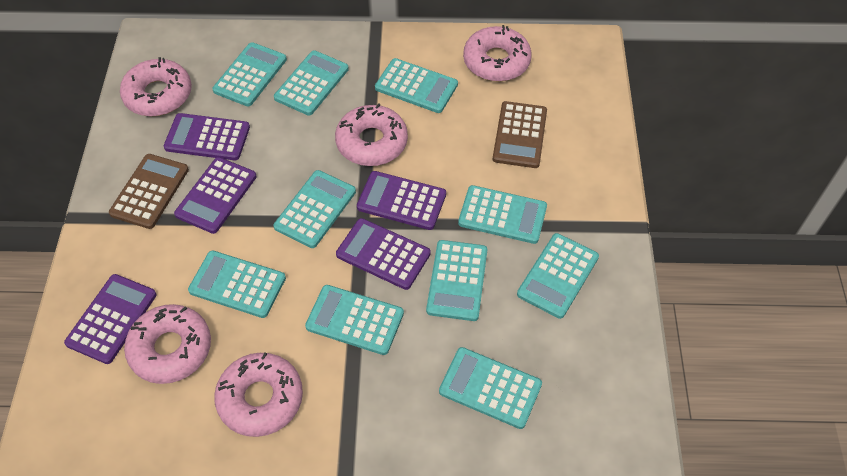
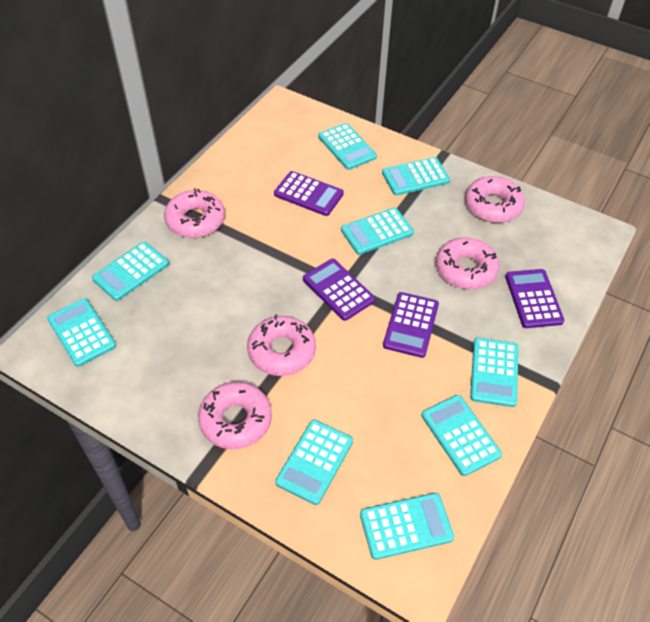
brown calculator: [109,154,189,229] [493,101,547,168] = 2 -> none = 0
purple calculator: [64,274,157,364] [164,113,250,160] [174,157,257,234] [336,218,431,290] [357,171,446,230] = 5 -> [274,171,344,216] [303,259,375,321] [383,292,439,358] [505,269,564,328] = 4
turquoise calculator: [188,250,286,318] [212,42,287,107] [273,170,356,248] [274,50,349,116] [305,285,404,355] [375,58,458,113] [426,240,488,321] [439,347,542,429] [458,185,547,244] [517,233,599,319] = 10 -> [47,298,116,367] [92,242,169,301] [275,420,353,505] [318,123,377,170] [341,208,414,255] [360,493,454,560] [382,157,450,196] [421,395,502,476] [470,338,518,407] = 9

